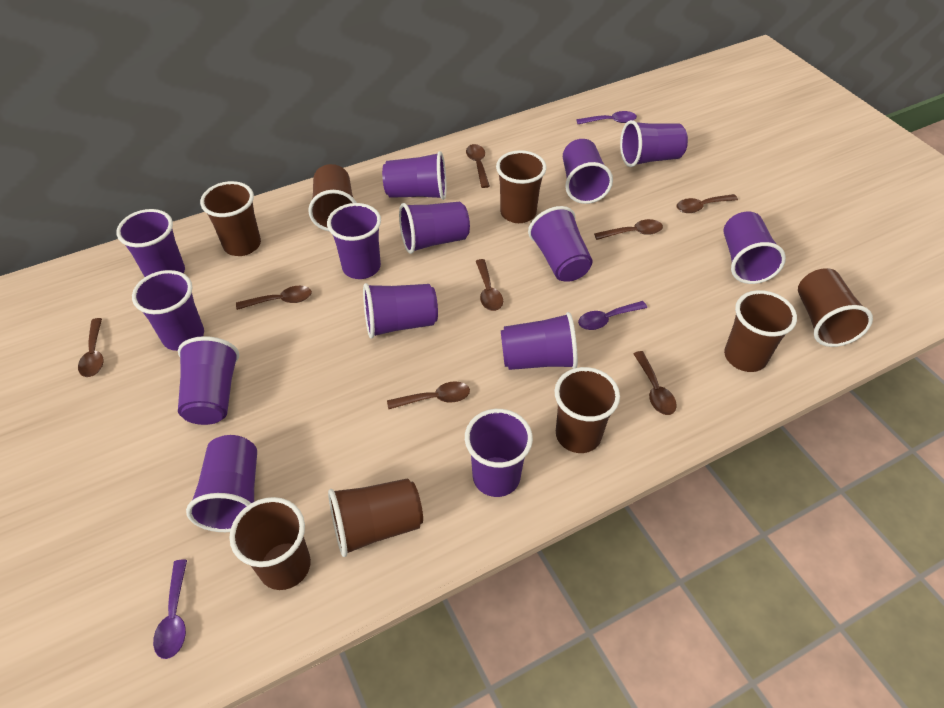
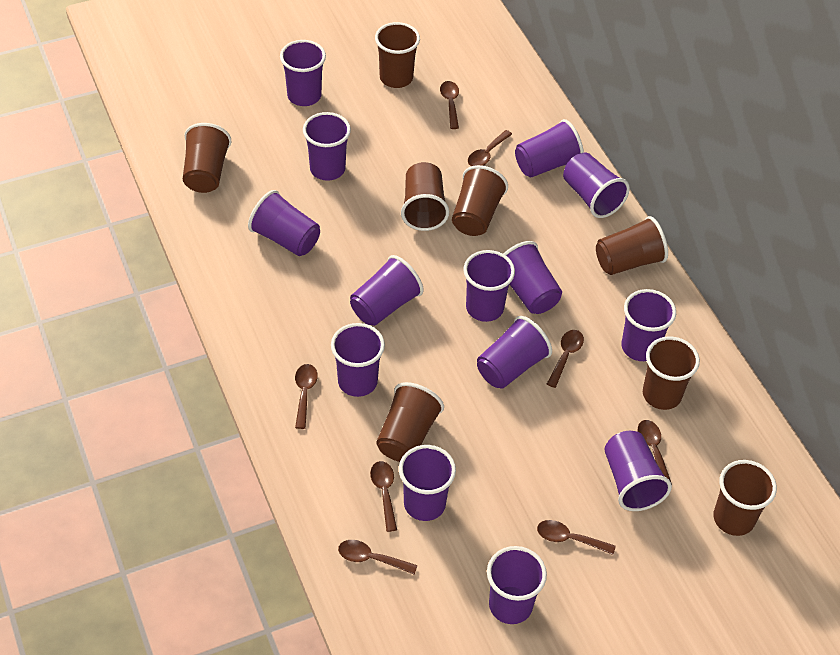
purple spoon: [153,560,187,659] [576,111,637,124] [578,301,647,330] = 3 -> none = 0

